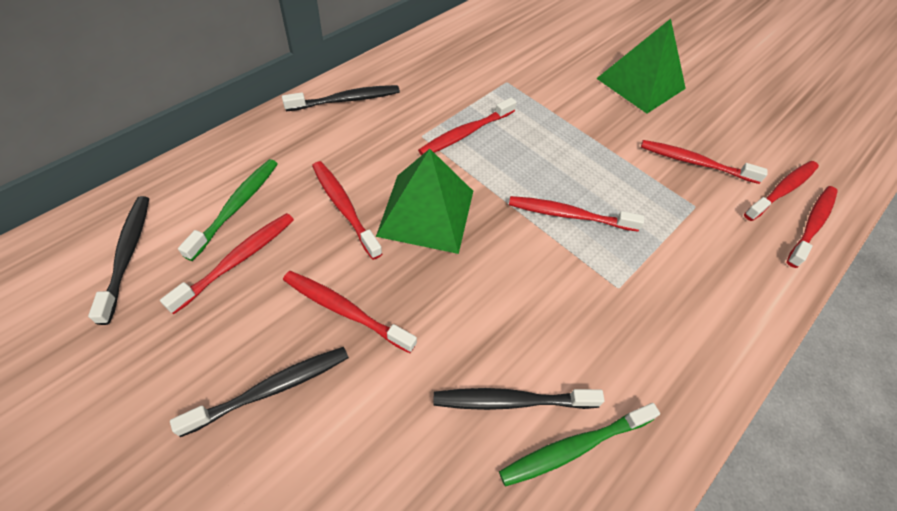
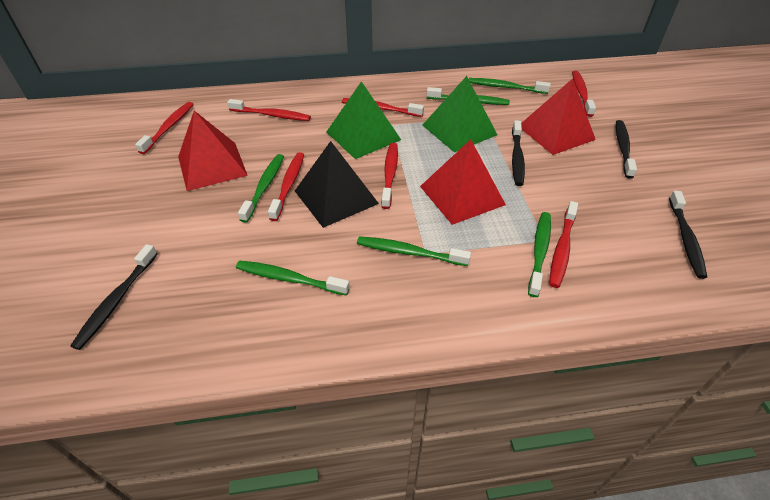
black pyramid: none = 0 -> [295,141,379,228] = 1
green toothbrush: [178,159,278,261] [499,403,660,487] = 2 -> [236,261,350,296] [238,154,284,223] [357,236,471,266] [427,87,510,105] [469,78,551,94] [528,212,551,297] = 6
red pyramid: none = 0 -> [178,111,248,191] [420,139,506,225] [521,79,596,155] = 3
red toothbrush: [160,213,294,314] [283,271,417,353] [312,161,382,260] [418,97,517,155] [509,196,644,232] [641,140,768,184] [744,161,819,221] [787,186,838,268] = 8 -> [135,102,194,154] [227,99,311,121] [268,152,304,221] [342,98,424,117] [381,143,398,209] [549,201,578,288] [572,71,596,117] = 7

